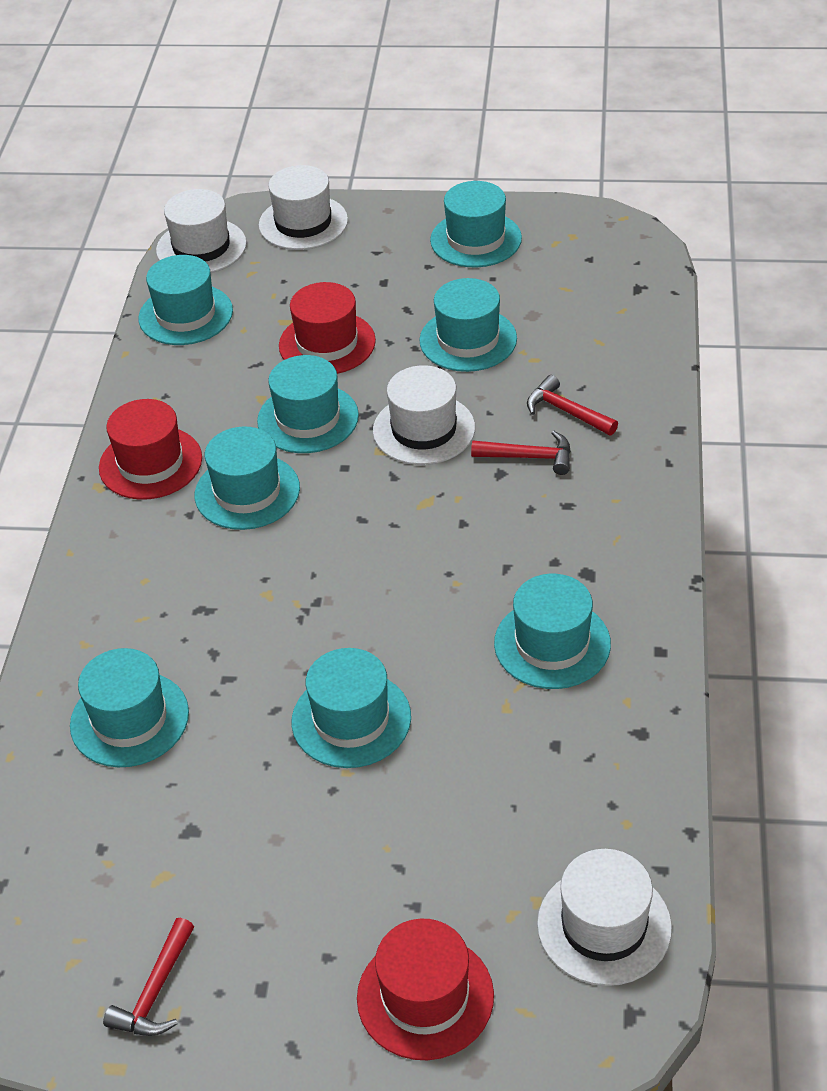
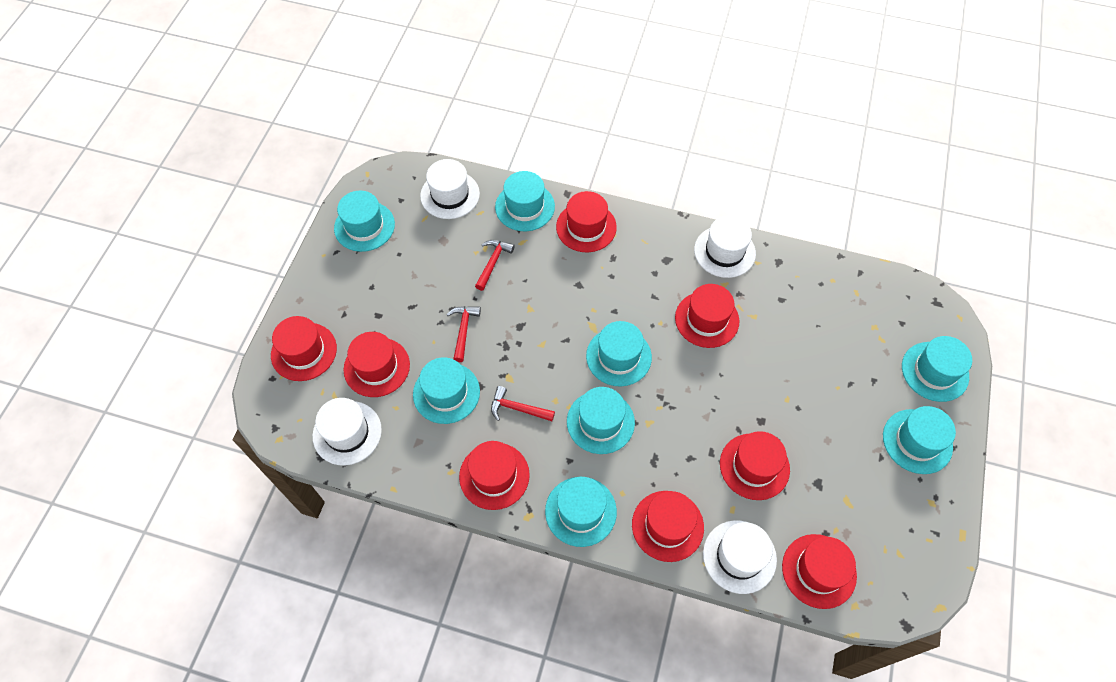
red hat: [99,399,202,500] [279,282,376,374] [357,919,494,1060] = 3 -> [271,316,337,381] [344,332,410,397] [459,441,530,510] [556,191,617,252] [632,491,704,562] [675,284,739,348] [720,431,790,500] [782,534,857,609] = 8

